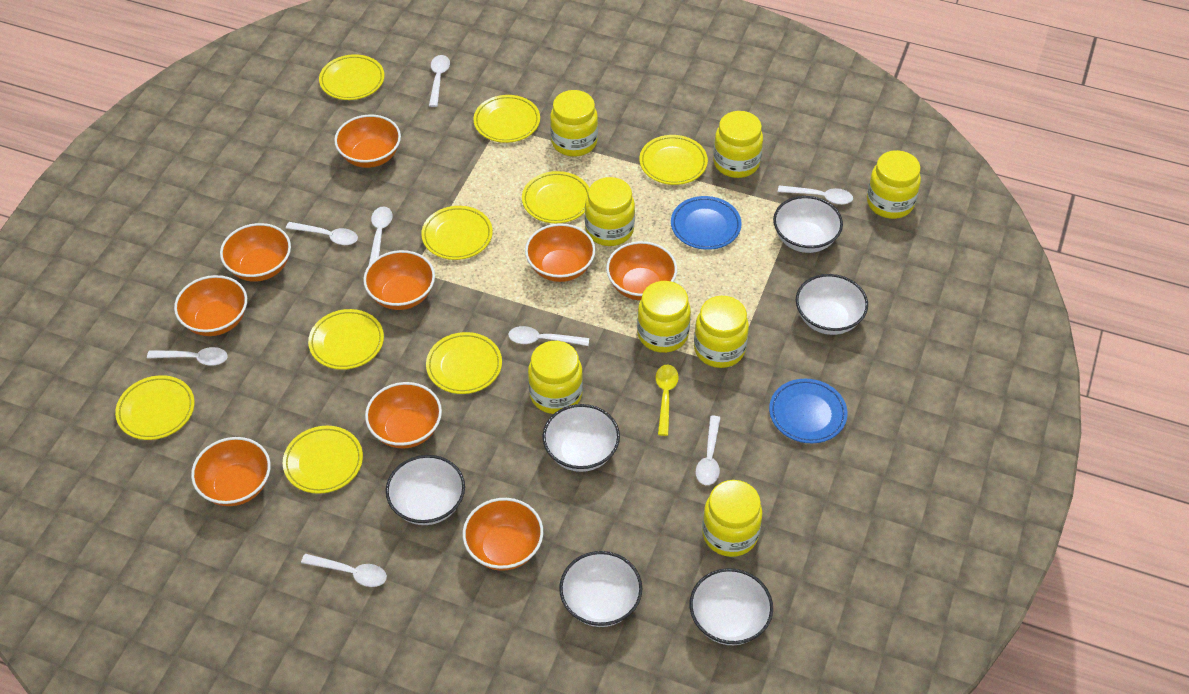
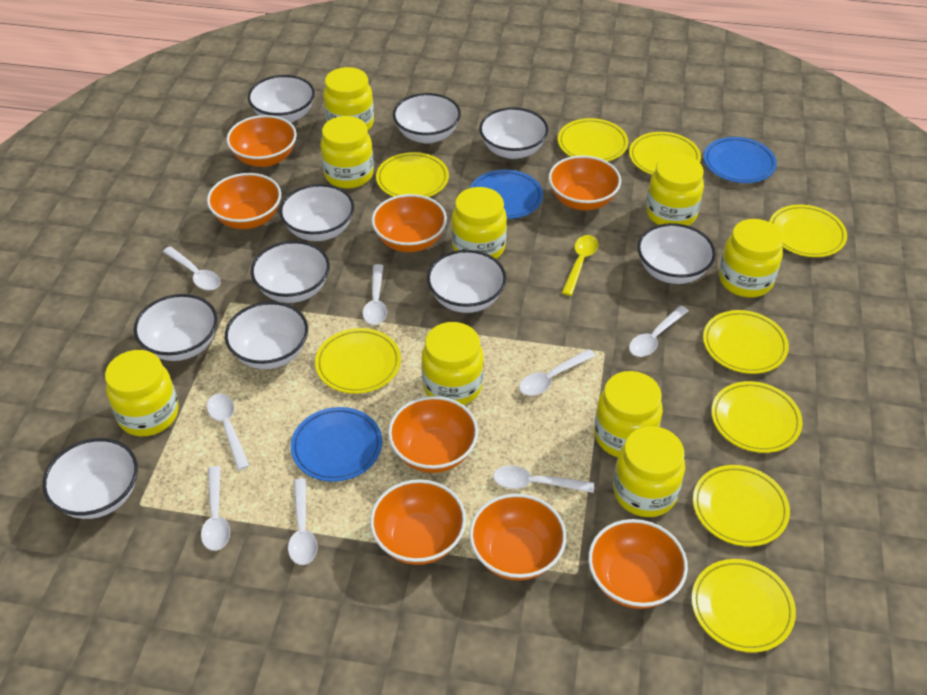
blue plate: [671,196,742,250] [769,379,848,443] = 2 -> [291,407,382,482] [470,170,543,219] [704,137,777,183] = 3
orange bowl: [174,275,247,336] [191,437,271,506] [220,223,291,282] [334,115,401,168] [363,250,435,310] [365,382,442,448] [463,498,543,571] [525,223,596,282] [606,241,677,300] = 9 -> [207,173,281,229] [226,115,297,167] [370,479,466,565] [371,194,447,252] [388,396,478,473] [469,494,566,581] [549,155,621,210] [588,519,688,609] = 8
white bowl: [386,455,465,525] [543,404,620,472] [559,551,642,627] [690,568,773,645] [773,196,843,253] [796,274,868,335] = 6 -> [42,438,138,519] [134,294,218,361] [225,302,308,369] [248,75,315,123] [251,241,330,303] [279,184,354,241] [393,93,461,144] [427,250,506,313] [479,107,549,159] [637,223,716,284] = 10
yellow jar: [528,341,583,414] [550,90,598,157] [585,177,635,246] [637,281,691,353] [694,296,749,368] [702,480,763,557] [713,111,763,178] [867,150,921,219] = 8 -> [105,350,179,436] [320,116,374,189] [323,67,374,130] [421,322,484,405] [451,187,507,259] [594,371,663,457] [613,426,685,517] [646,154,704,226] [719,219,783,297] = 9

